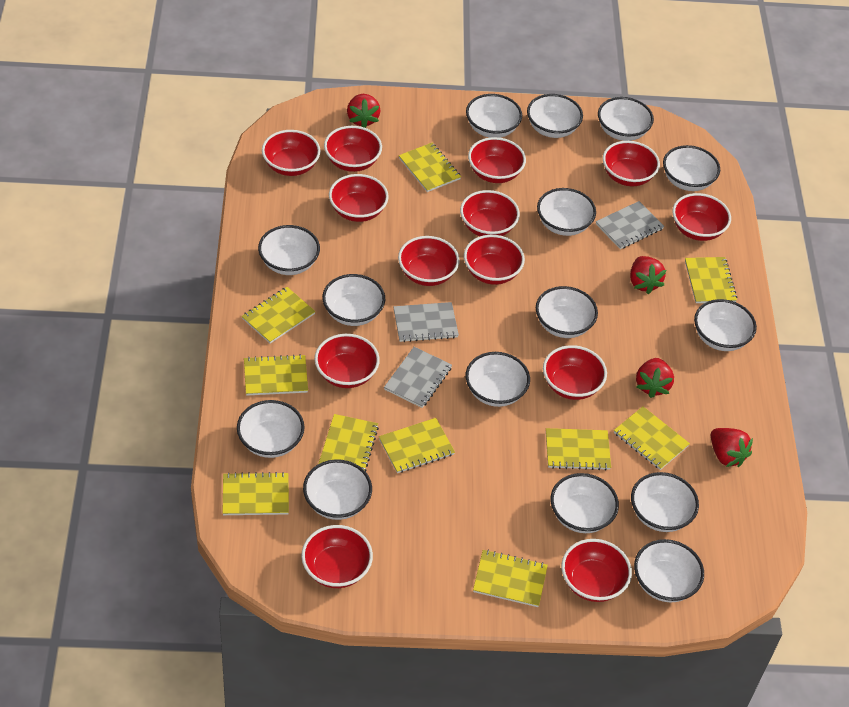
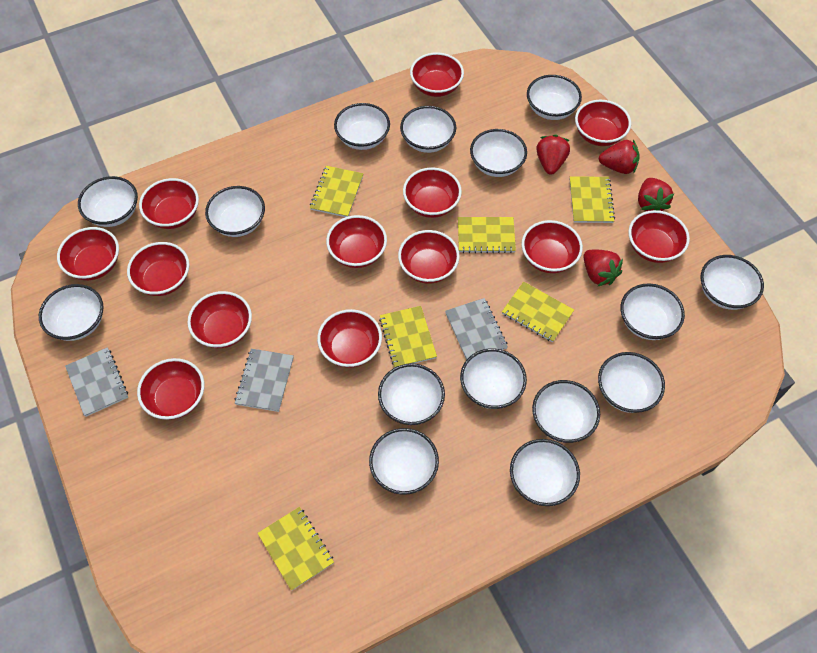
yellow notebook: [222,472,289,515] [242,287,315,343] [244,354,308,396] [318,414,379,472] [379,418,455,473] [399,143,461,192] [473,550,548,607] [546,428,611,470] [614,406,690,470] [685,257,737,303] = 10 -> [257,507,334,591] [310,166,363,217] [379,306,437,367] [458,217,516,253] [502,282,574,342] [570,176,615,223] = 6

